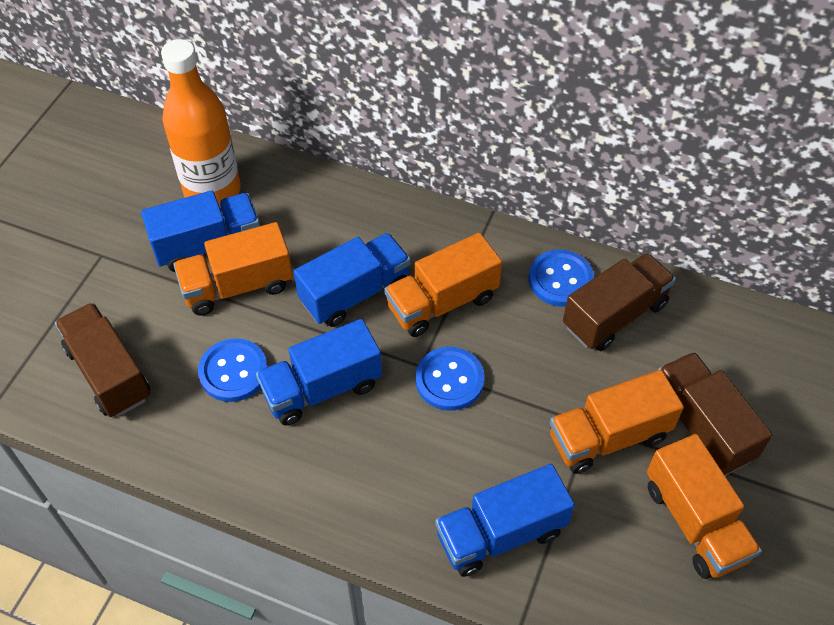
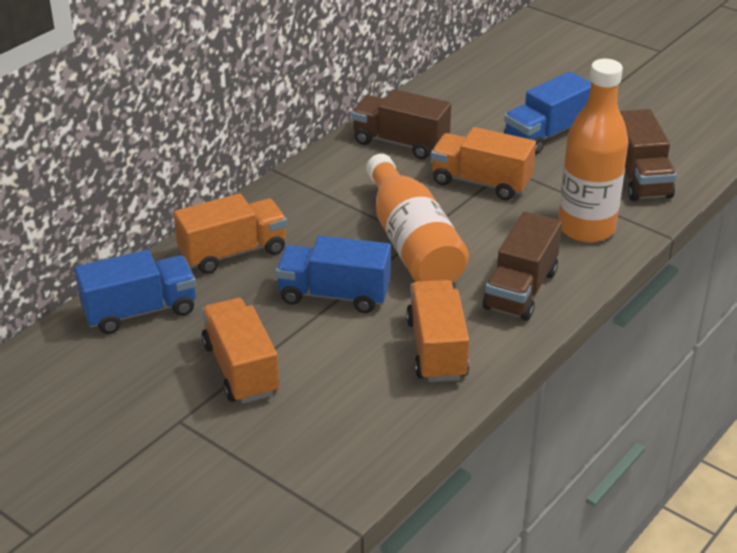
blue button: [198,339,268,402] [415,347,484,411] [529,250,594,307] = 3 -> none = 0
blue truck: [141,190,260,272] [256,319,382,426] [294,233,411,327] [435,464,575,577] = 4 -> [75,250,196,334] [276,236,391,313] [504,71,591,154] = 3
orange bottle: [161,39,241,208] = 1 -> [366,154,469,282] [558,59,628,243] = 2

